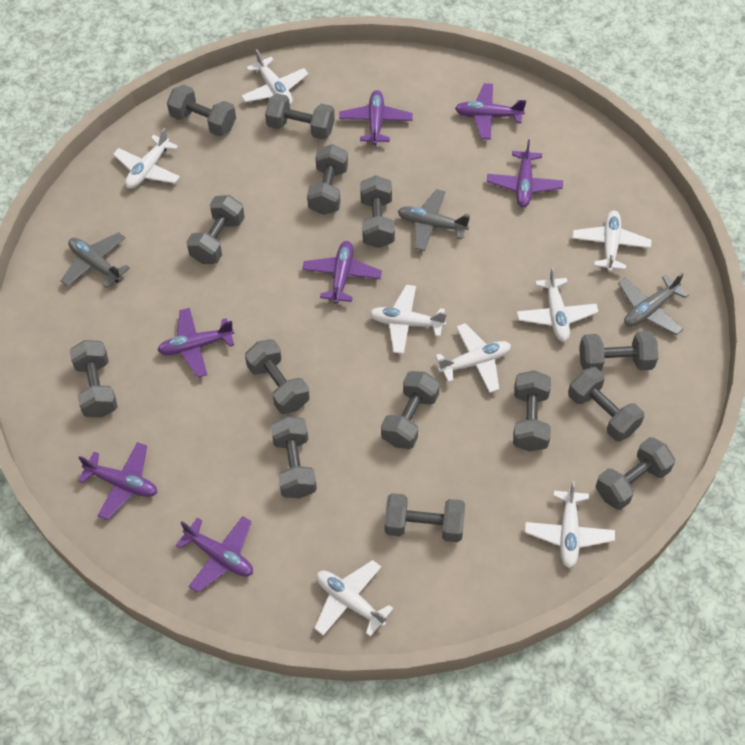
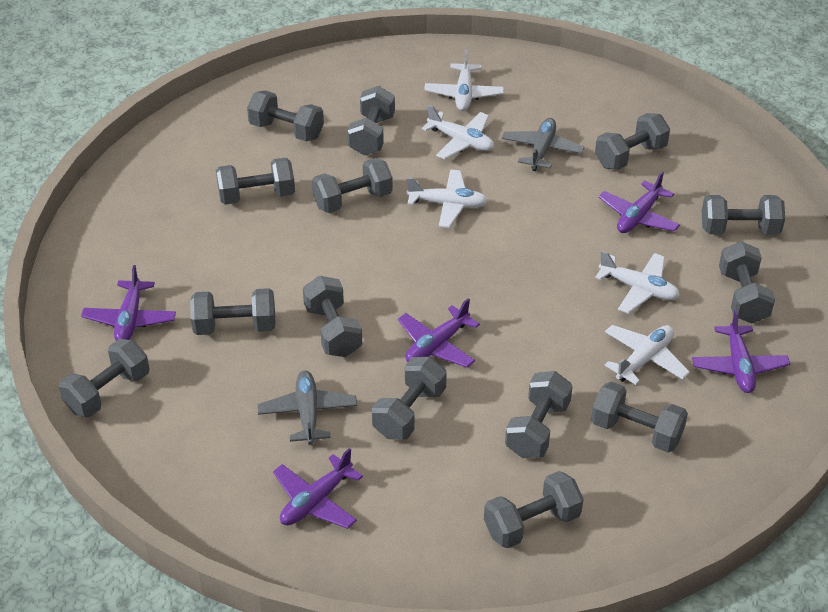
grey plane: [61,232,130,288] [398,189,470,251] [618,273,689,335] = 3 -> [257,370,357,445] [502,118,584,171] = 2
purple plane: [78,442,157,520] [157,308,234,378] [176,516,253,593] [302,241,382,304] [339,90,413,145] [455,83,526,140] [487,139,563,207] = 7 -> [81,265,176,341] [273,448,363,529] [398,298,480,368] [599,171,680,233] [692,310,790,393] = 5
white plane: [113,128,180,189] [241,49,308,105] [314,560,394,637] [370,285,447,354] [435,323,511,393] [517,267,598,342] [525,481,615,568] [572,211,651,272] = 8 -> [406,170,488,228] [422,105,494,159] [424,49,504,111] [595,250,680,314] [605,325,690,385] = 5

